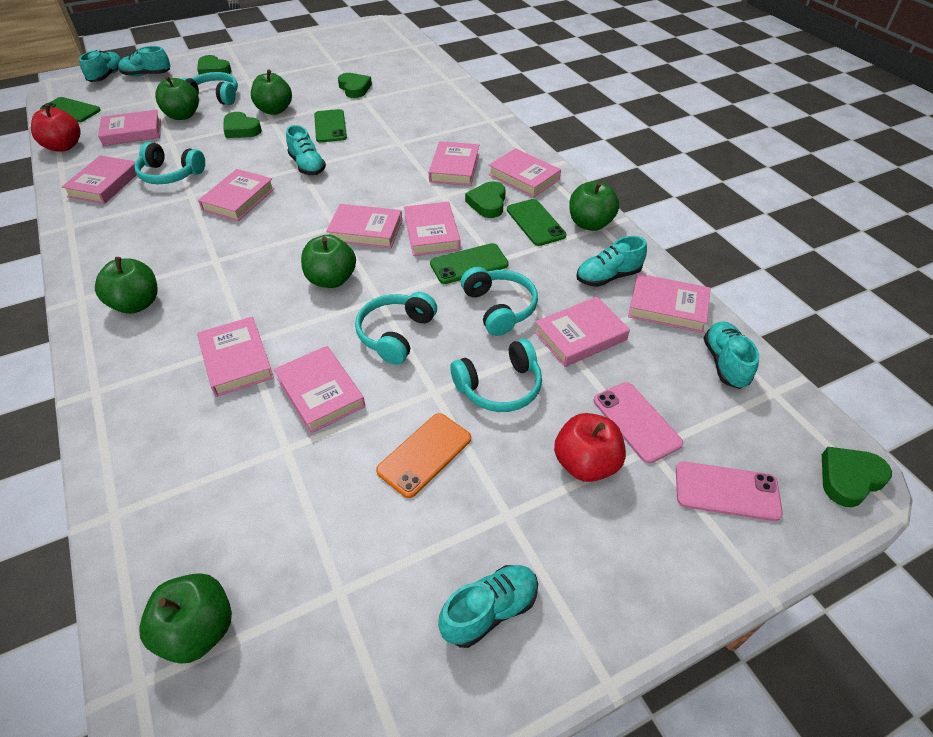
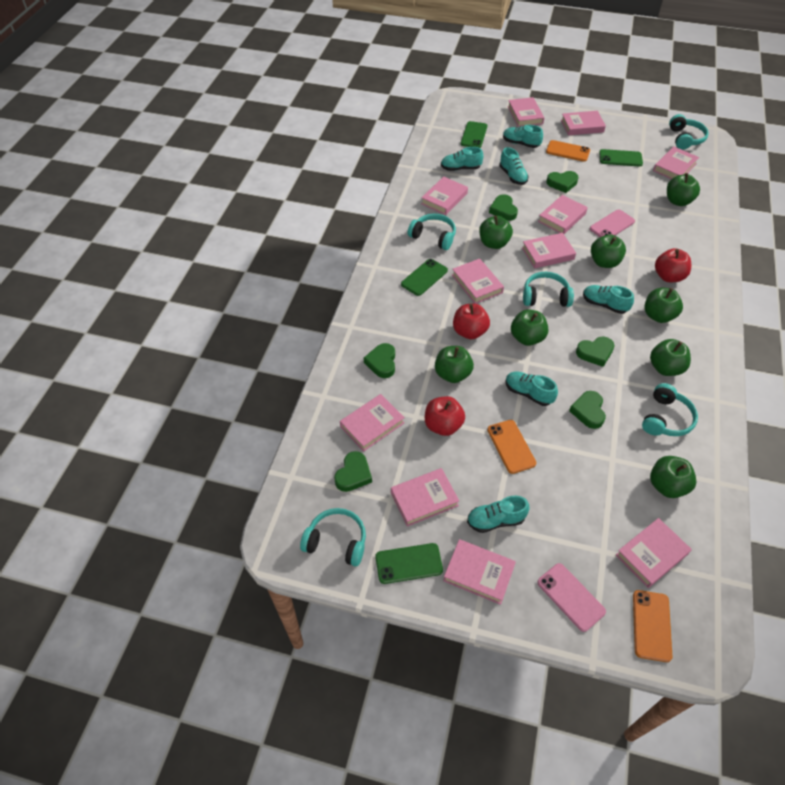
green apple: [95,257,158,314] [139,573,232,664] [155,76,199,120] [251,69,292,115] [301,235,356,288] [569,181,619,231] = 6 -> [435,346,474,383] [479,216,513,249] [511,310,548,346] [591,234,626,268] [644,288,683,323] [650,339,691,376] [650,456,696,498] [667,173,700,206] = 8
green heart: [197,55,232,75] [223,112,262,138] [338,73,372,98] [465,181,506,218] [822,447,892,507] = 5 -> [334,451,372,492] [364,343,395,378] [489,194,518,221] [546,171,579,193] [569,391,606,429] [576,337,614,367] = 6
orange phone: [376,413,471,498] = 1 -> [487,420,536,474] [546,140,590,162] [633,590,672,662] = 3
red apple: [31,104,81,151] [554,413,626,482] = 2 -> [425,396,465,436] [453,304,490,339] [655,248,691,282] = 3

